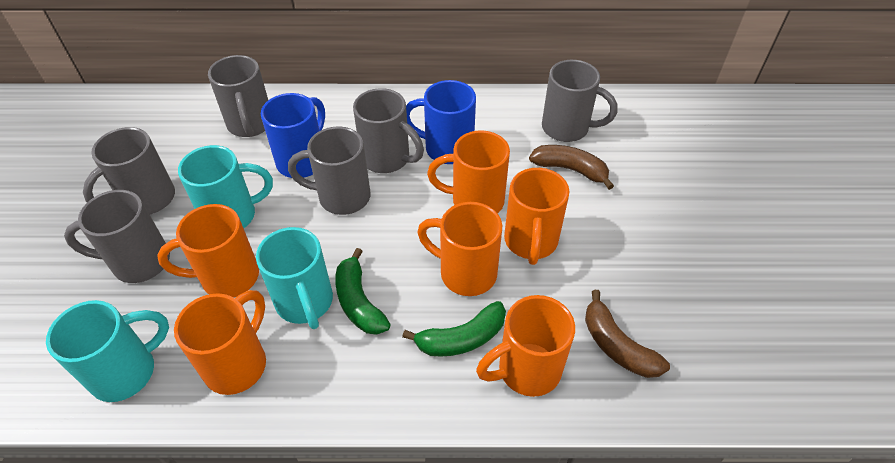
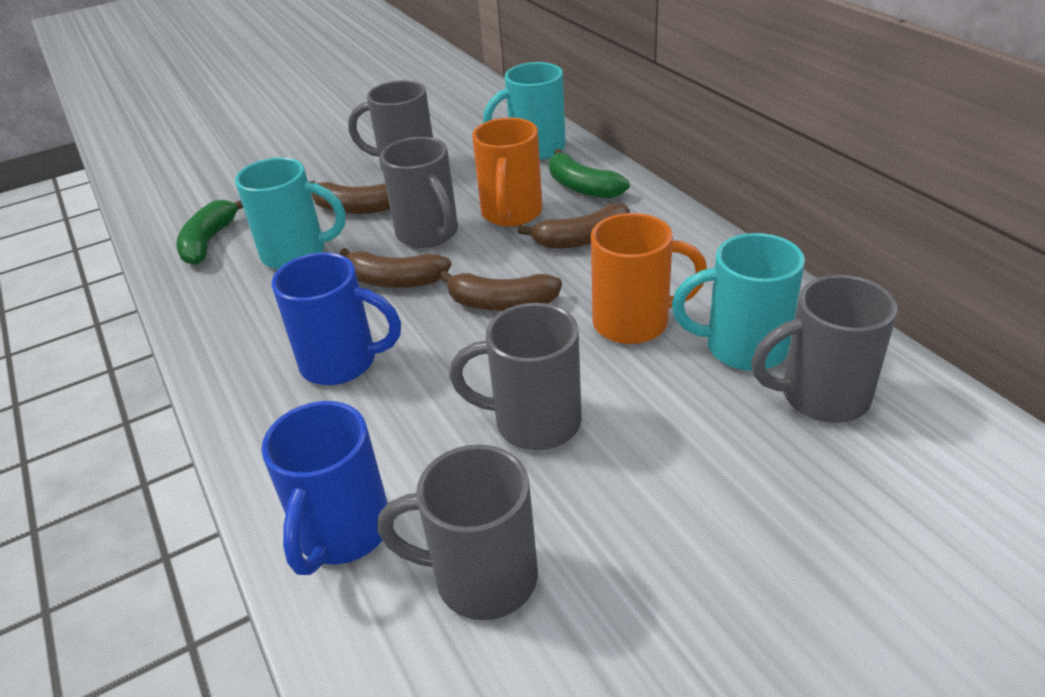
brown banana: [529,145,614,190] [585,289,670,378] = 2 -> [310,181,390,214] [340,248,451,288] [440,270,562,311] [518,203,630,249] = 4
grey mug: [64,190,170,283] [83,127,175,215] [208,55,268,137] [288,126,370,215] [353,88,424,173] [542,60,617,142] = 6 -> [348,80,433,172] [377,444,538,620] [380,137,458,248] [449,303,582,450] [751,275,898,423] = 5
orange mug: [157,204,259,297] [174,290,266,395] [417,202,502,296] [427,130,510,213] [476,295,575,397] [504,168,569,265] = 6 -> [472,117,543,227] [591,213,707,344] = 2

